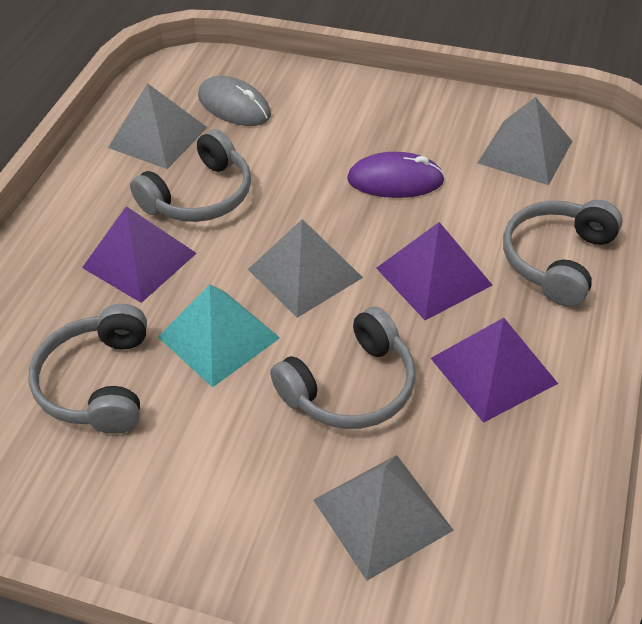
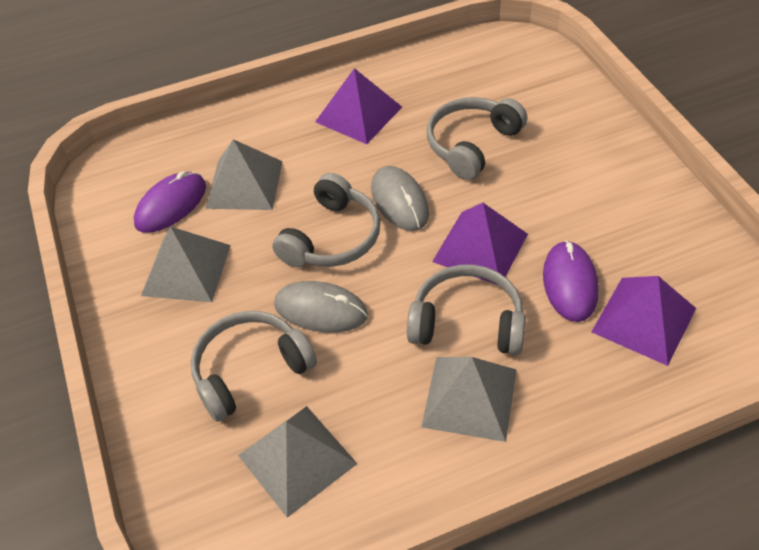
grey mouse: [198,76,271,126] = 1 -> [274,281,368,333] [371,166,429,231] = 2
purple mouse: [347,152,445,198] = 1 -> [134,171,206,233] [543,240,599,322] = 2
turquoise pyramid: [158,284,280,388] = 1 -> none = 0

